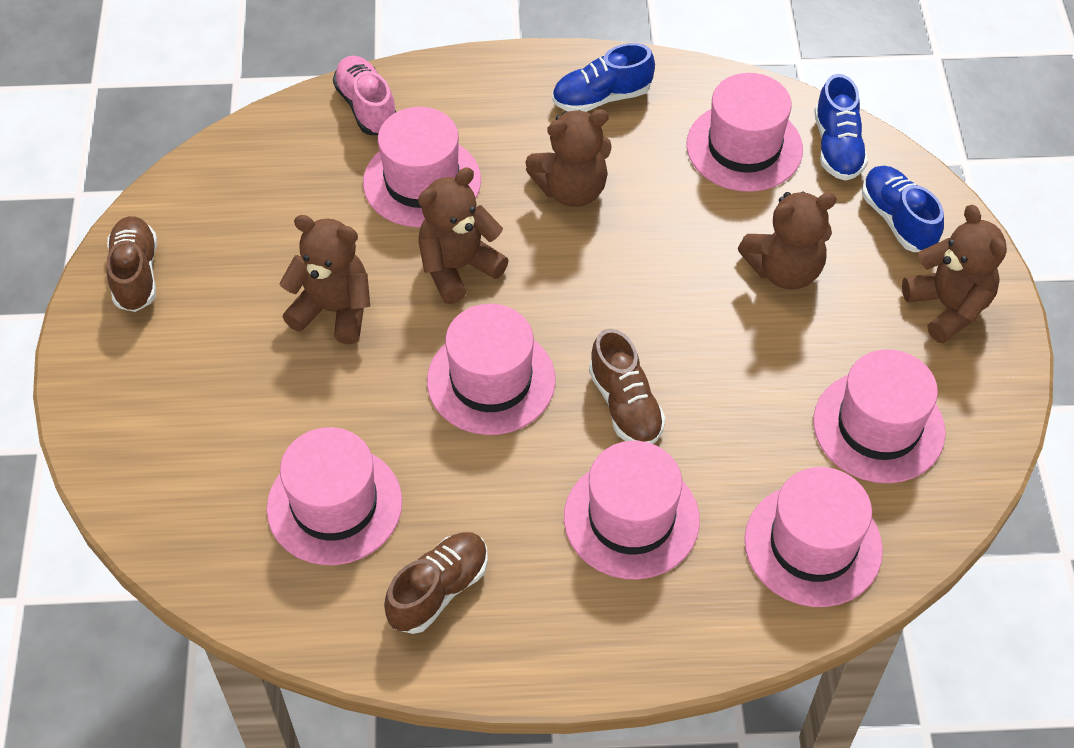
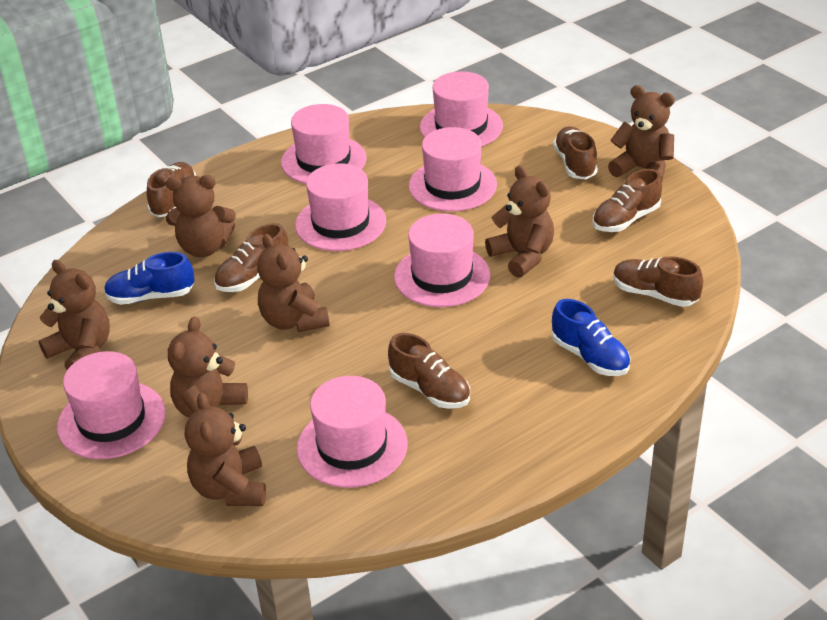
blue shoe: [552,43,655,112] [814,74,868,181] [862,166,944,252] = 3 -> [104,252,195,305] [552,299,631,376] = 2
brown shoe: [106,216,157,312] [384,532,488,634] [589,328,666,444] = 3 -> [147,162,196,217] [214,223,289,292] [388,333,470,409] [553,127,598,179] [593,169,663,232] [613,256,703,307] = 6
brown teddy bear: [279,215,370,344] [418,167,509,304] [525,109,612,207] [738,192,837,290] [902,205,1007,344] = 5 -> [39,260,110,370] [166,175,236,257] [168,316,248,421] [185,393,266,506] [257,234,330,332] [485,166,554,278] [608,85,675,181] = 7
pink shoe: [333,56,396,135] = 1 -> none = 0

